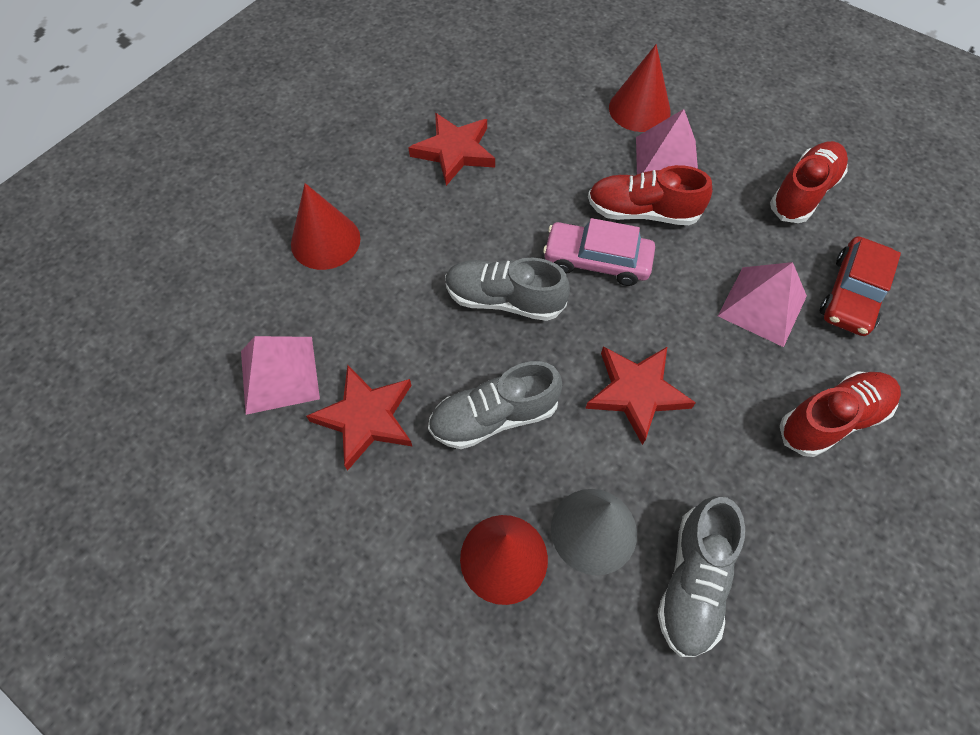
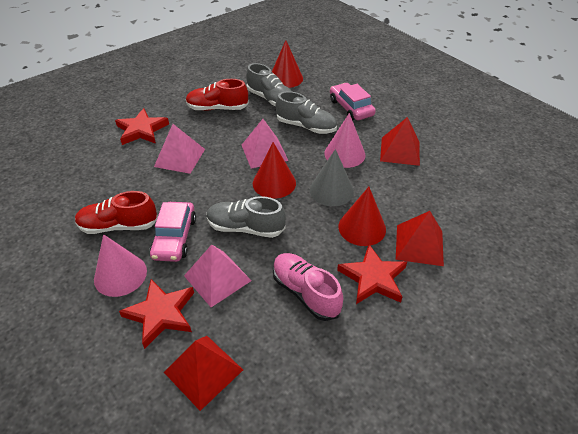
pink car: [543,218,655,286] = 1 -> [150,202,196,262] [330,83,376,121] = 2
pink cone: none = 0 -> [94,234,147,297] [324,113,365,168] = 2
pink shoe: none = 0 -> [273,253,343,321] = 1
red car: [820,236,901,336] = 1 -> none = 0
red pyramid: none = 0 -> [164,336,243,411] [380,117,420,166] [396,211,444,266] = 3
red shoe: [588,165,712,225] [770,141,848,223] [780,371,901,457] = 3 -> [75,191,158,234] [186,79,249,111] = 2

